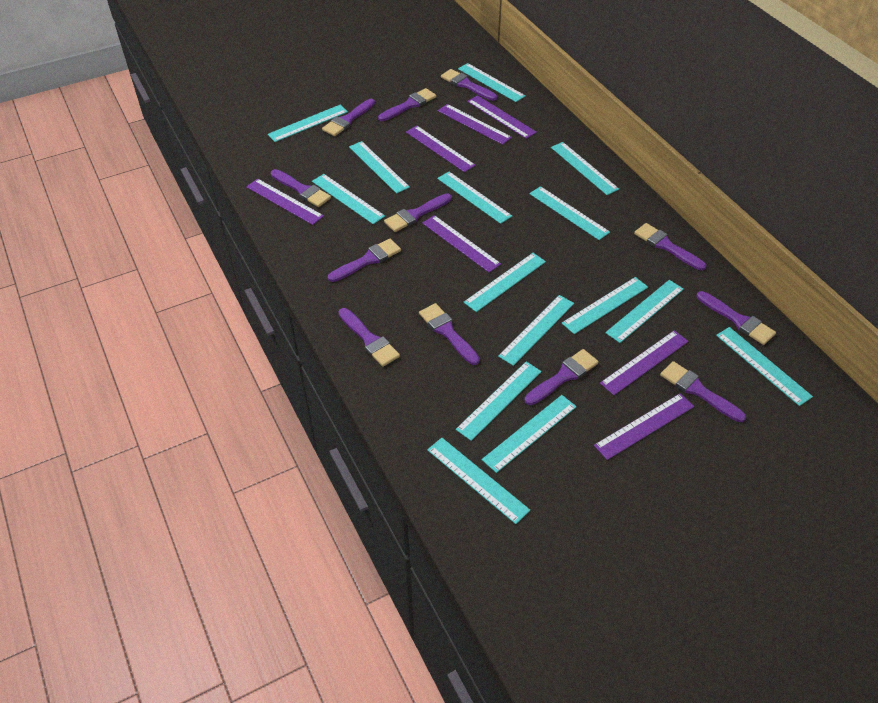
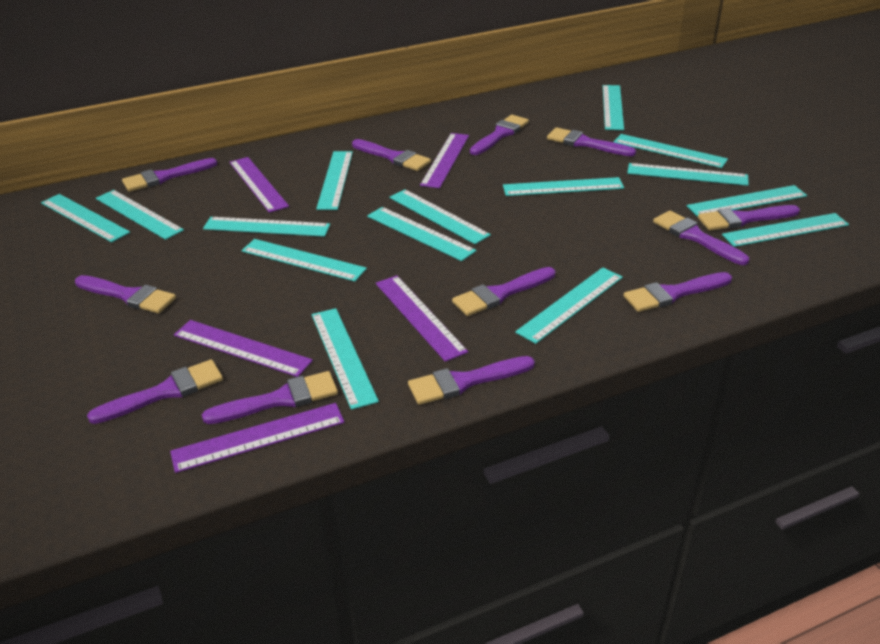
purple ruler: [246,179,324,225] [406,126,476,172] [422,215,501,273] [438,104,512,145] [467,95,537,139] [594,393,694,460] [600,330,689,395] = 7 -> [170,403,344,473] [174,320,313,377] [230,157,289,213] [376,275,468,362] [420,133,469,188] = 5

